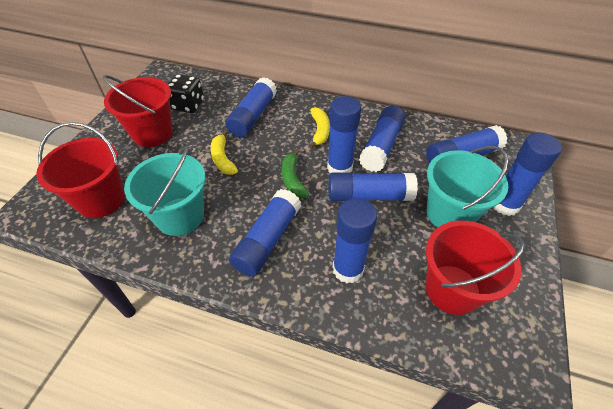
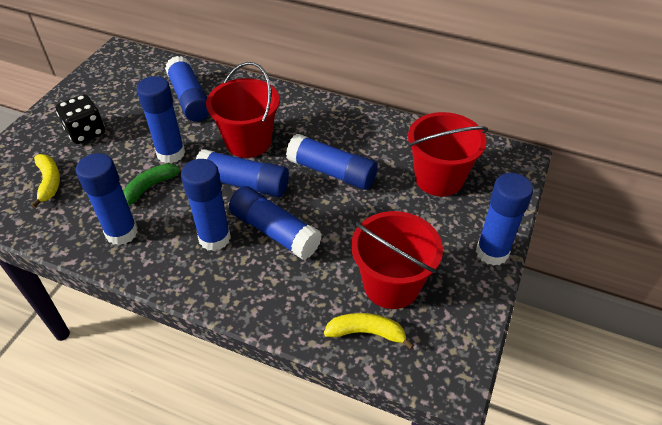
turquoise bucket: [124,146,206,236] [427,146,508,227] = 2 -> none = 0

